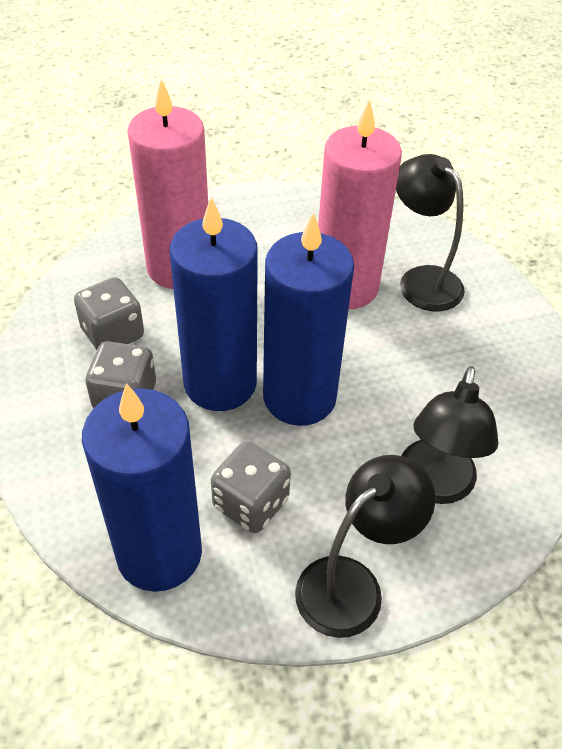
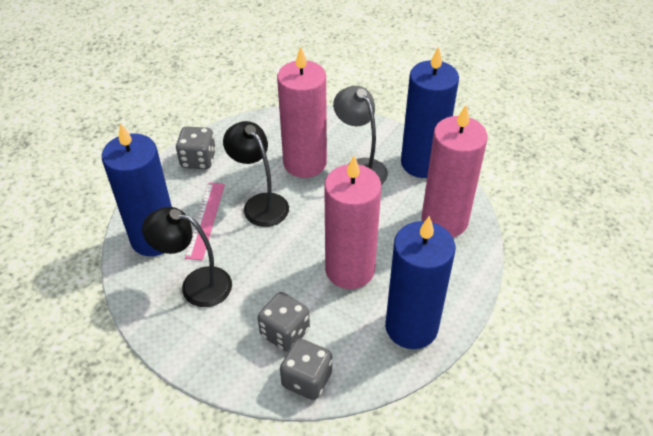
black lamp: [295,455,435,638] [396,154,465,312] [402,366,499,504] = 3 -> [142,207,232,307] [223,121,289,227] = 2
grey lamp: none = 0 -> [333,86,388,185] = 1
pink candle: [127,79,208,289] [318,99,402,309] = 2 -> [277,46,327,178] [324,156,381,289] [421,105,488,237] = 3
pink ruler: none = 0 -> [185,183,225,260] = 1

